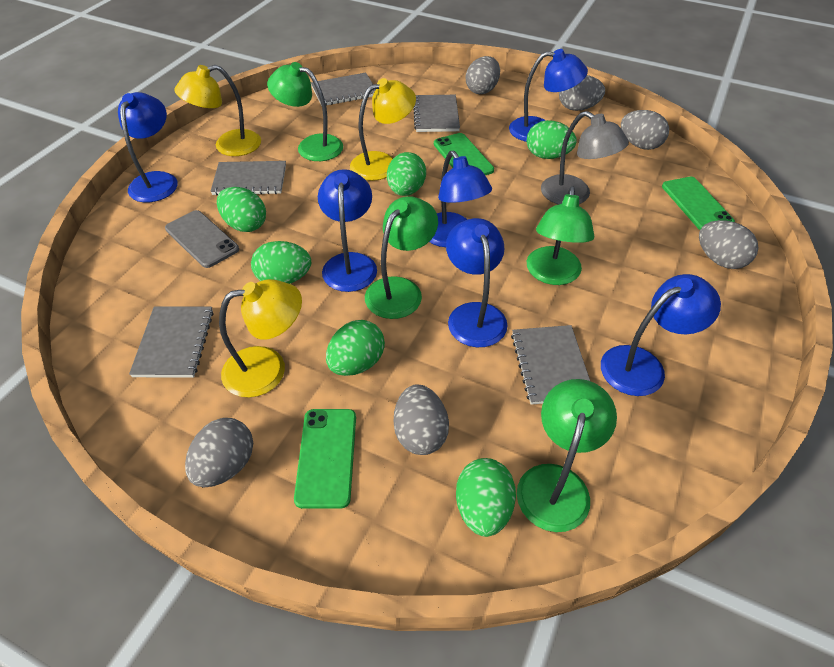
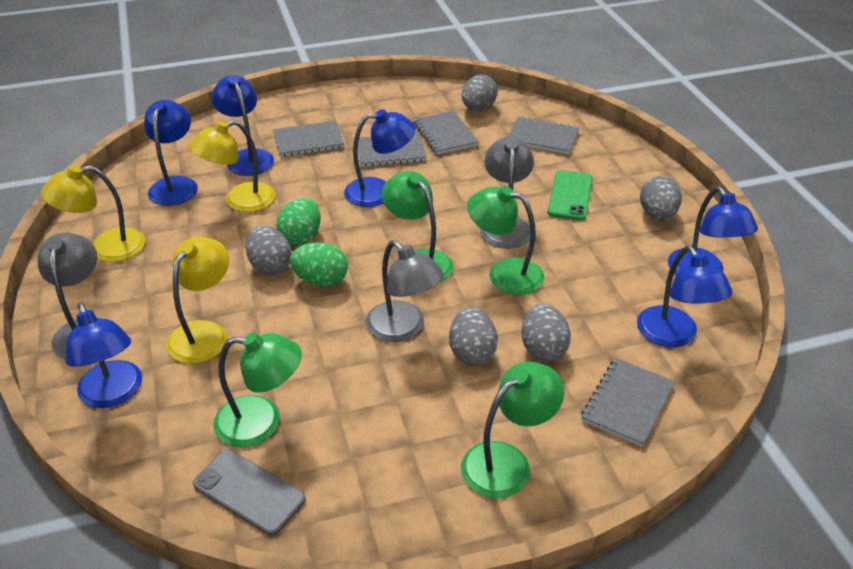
green egg: [217,187,266,232] [251,241,311,284] [326,320,385,376] [387,152,426,196] [456,458,516,537] [527,120,576,159] = 6 -> [276,198,321,246] [290,242,348,287] = 2
green phone: [294,409,356,509] [434,133,494,175] [662,177,735,230] = 3 -> [547,170,593,220] = 1
grey egg: [185,418,253,487] [394,384,449,455] [466,56,500,94] [559,75,605,111] [621,110,669,150] [699,220,759,269] = 6 -> [246,226,292,275] [449,307,498,366] [461,75,498,111] [522,303,571,362] [640,176,682,220] = 5
grey lamp: [541,111,629,205] = 1 -> [38,232,101,359] [366,240,444,342] [480,136,534,249] = 3

